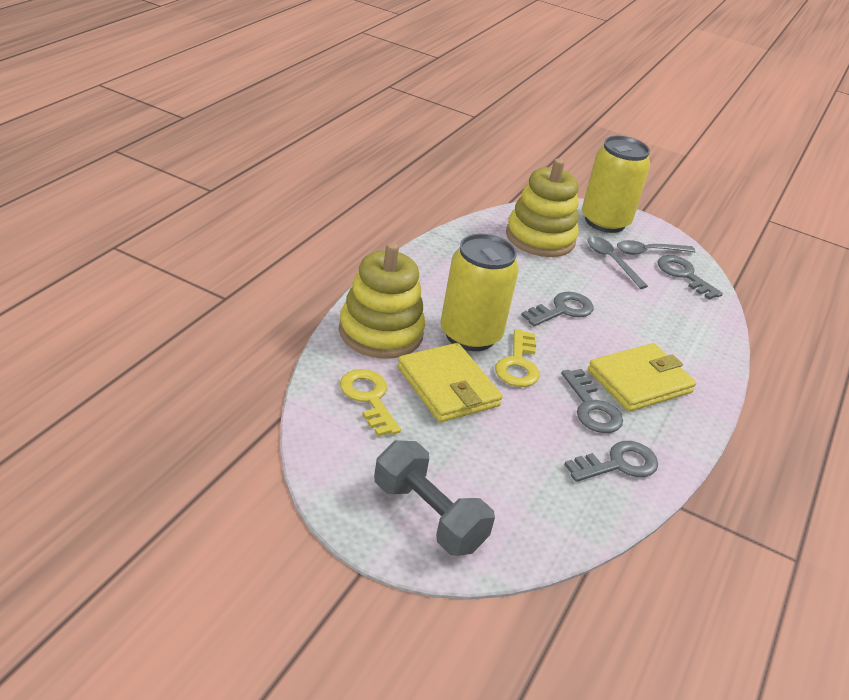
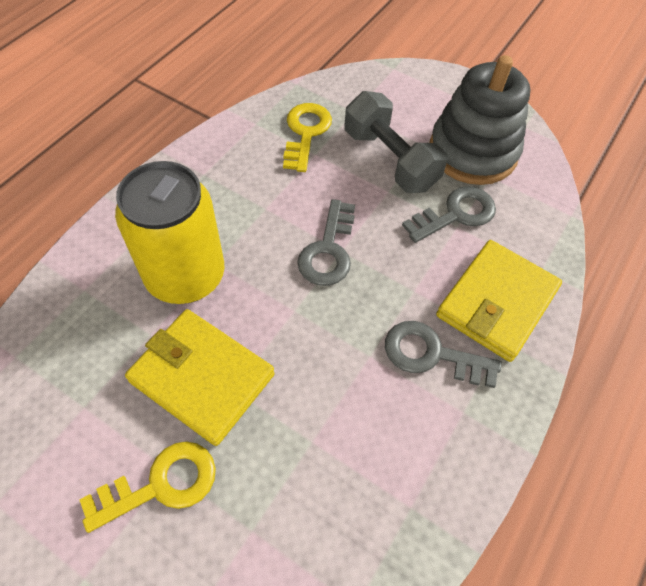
grey key: [521,292,594,326] [561,369,623,433] [564,441,658,482] [658,255,723,300] = 4 -> [297,199,355,286] [385,321,502,388] [402,186,496,243] = 3
grey spoon: [587,236,648,289] [617,240,696,255] = 2 -> none = 0
grey stacking toy: none = 0 -> [430,55,530,185] = 1
yellow can: [440,234,519,351] [582,136,650,233] = 2 -> [115,161,225,304] = 1
yellow stacking toy: [339,242,425,359] [506,159,579,257] = 2 -> none = 0

